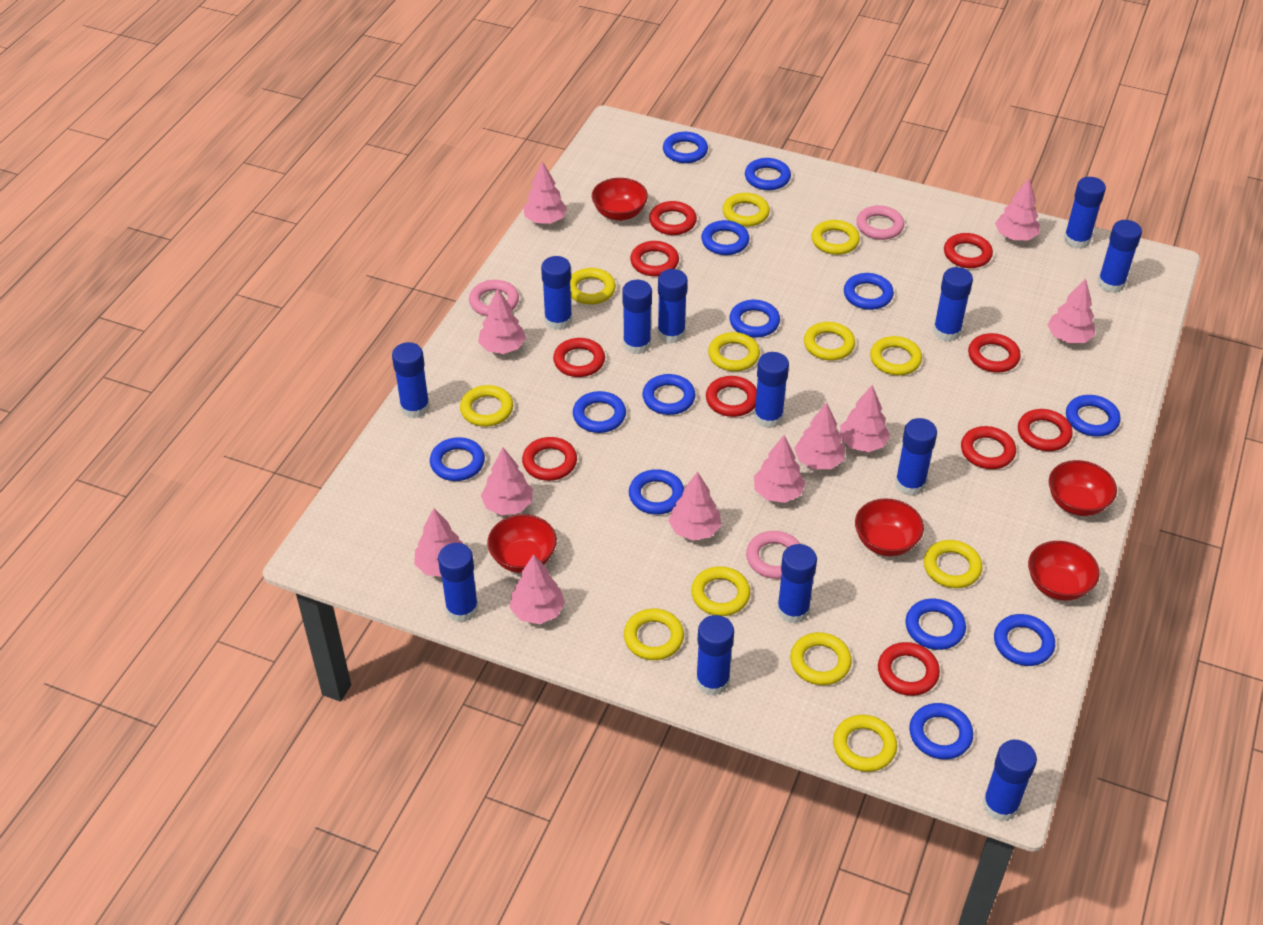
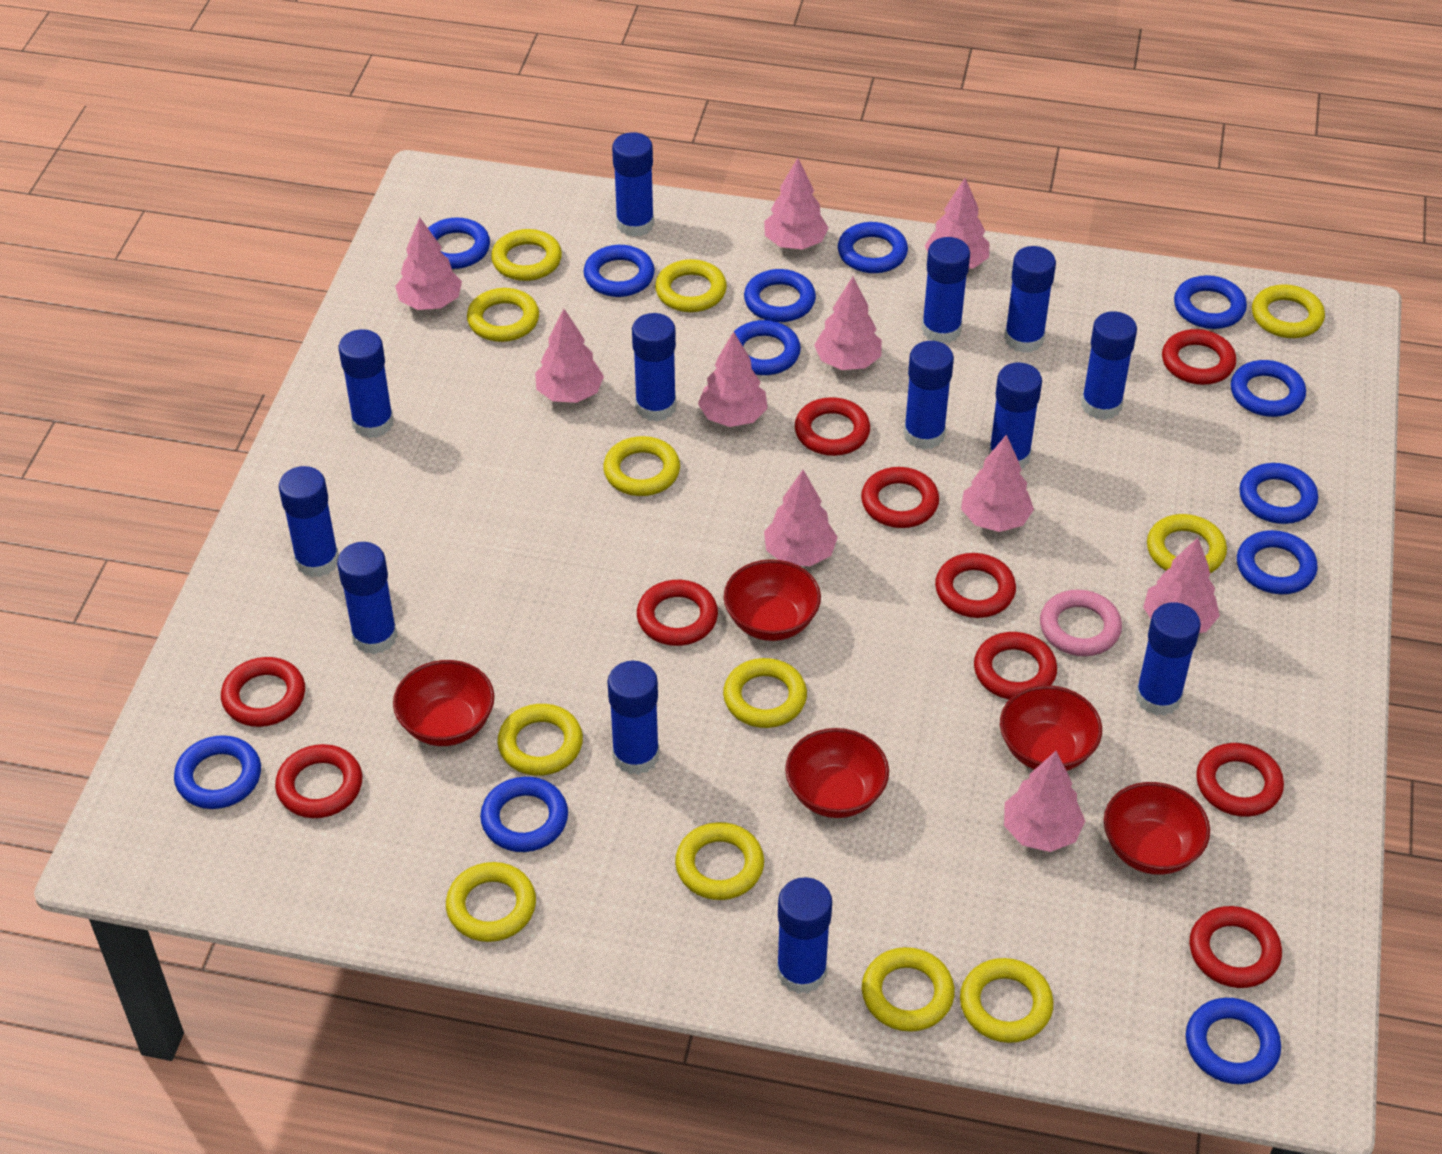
blue ring: [430,437,485,481] [573,391,626,433] [629,469,684,515] [642,374,695,415] [663,132,708,163] [701,220,749,255] [729,300,780,338] [745,158,791,190] [844,273,894,310] [905,599,966,650] [909,703,973,759] [994,614,1055,666] [1066,395,1121,437] = 13 -> [174,735,261,809] [428,218,490,269] [480,777,568,852] [583,245,655,297] [730,320,801,375] [744,269,816,322] [838,222,908,273] [1174,275,1247,329] [1186,998,1281,1084] [1231,360,1306,417] [1237,530,1318,594] [1239,463,1318,524] = 12
pink ring: [469,280,519,316] [746,531,800,579] [856,205,904,240] = 3 -> [1040,590,1122,656] = 1
pink tree: [414,508,463,577] [478,289,526,354] [481,448,533,515] [510,554,565,624] [523,161,567,224] [669,471,721,541] [754,435,805,503] [794,402,845,469] [840,385,890,452] [995,178,1040,240] [1048,278,1095,343] = 11 -> [395,217,462,310] [535,309,604,403] [698,332,768,427] [764,158,829,250] [764,470,838,566] [814,276,882,370] [925,178,989,269] [961,434,1034,532] [1004,751,1085,852] [1143,538,1220,633] = 10

